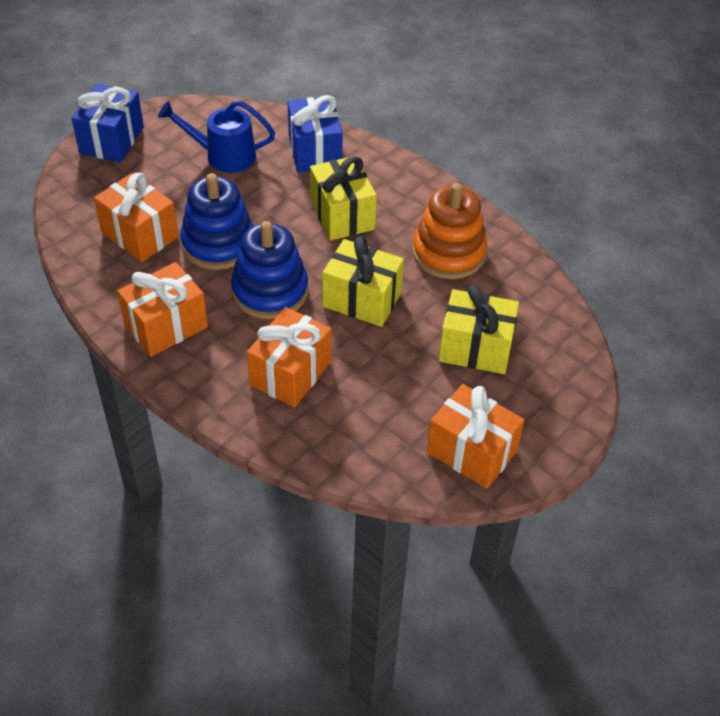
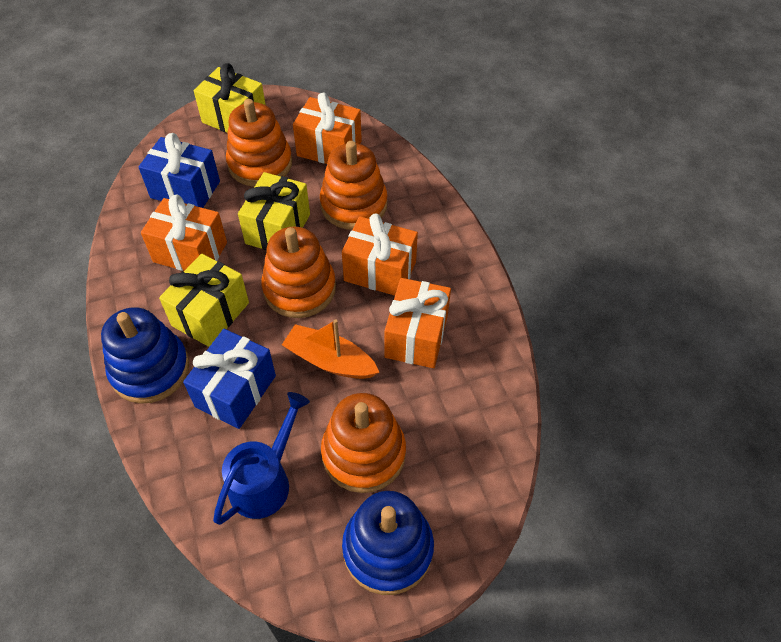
orange boat: none = 0 -> [282,319,379,379] = 1
orange stacking toy: [413,183,487,279] = 1 -> [226,99,292,187] [261,227,336,318] [320,141,387,230] [321,393,406,493] = 4

